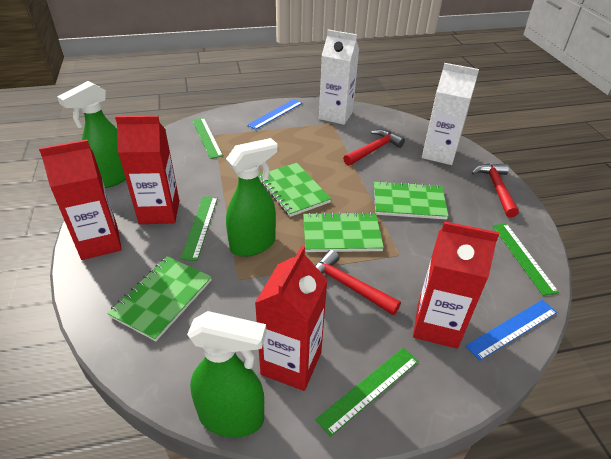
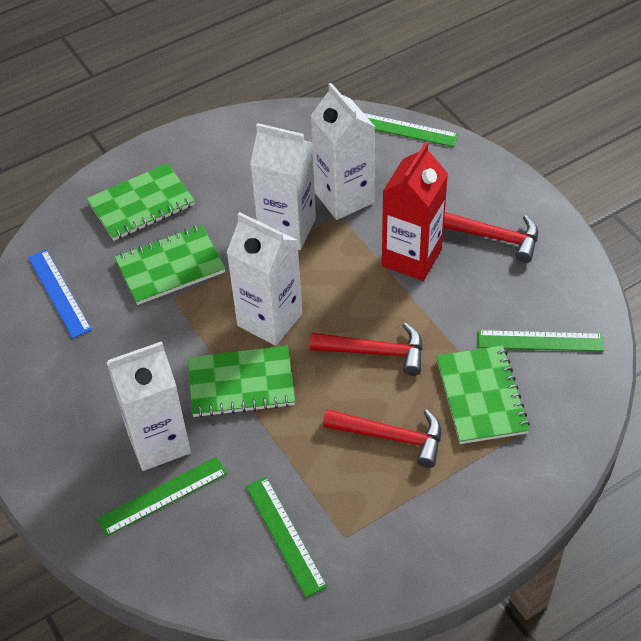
blue ruler: [247,99,302,130] [465,300,557,361] = 2 -> [28,249,92,338] = 1
green spray bottle: [57,81,126,188] [187,311,266,437] [226,138,278,257] = 3 -> none = 0
red carton: [39,140,122,260] [115,115,179,224] [255,246,328,391] [413,221,499,349] = 4 -> [382,142,448,281] = 1
white carton: [319,29,359,125] [422,63,479,165] = 2 -> [106,341,191,471] [227,212,302,346] [250,123,316,250] [311,83,375,220] = 4

